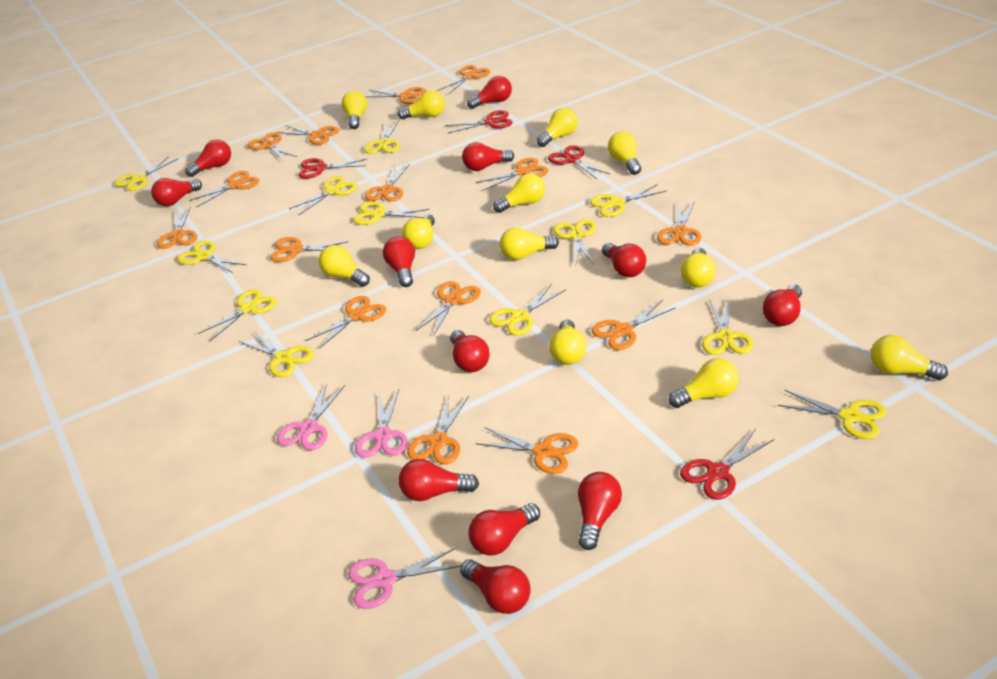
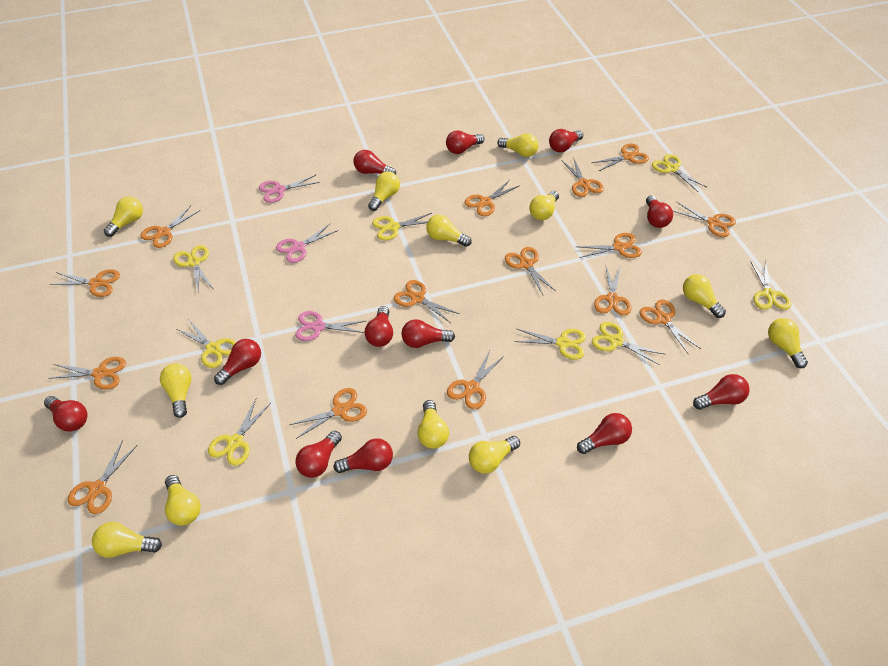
red scissors: [298,158,367,179] [445,110,513,133] [548,145,610,179] [680,429,774,500] = 4 -> none = 0
yellow scissors: [114,156,178,191] [177,241,246,274] [197,289,277,341] [239,331,314,377] [289,176,358,215] [353,202,429,225] [364,120,400,154] [489,284,566,336] [554,219,596,266] [590,184,667,217] [702,299,754,355] [778,390,887,439] = 12 -> [173,245,213,294] [177,320,236,368] [208,399,271,466] [372,213,432,240] [514,329,586,360] [592,322,664,365] [652,154,707,192] [750,260,791,310] = 8

